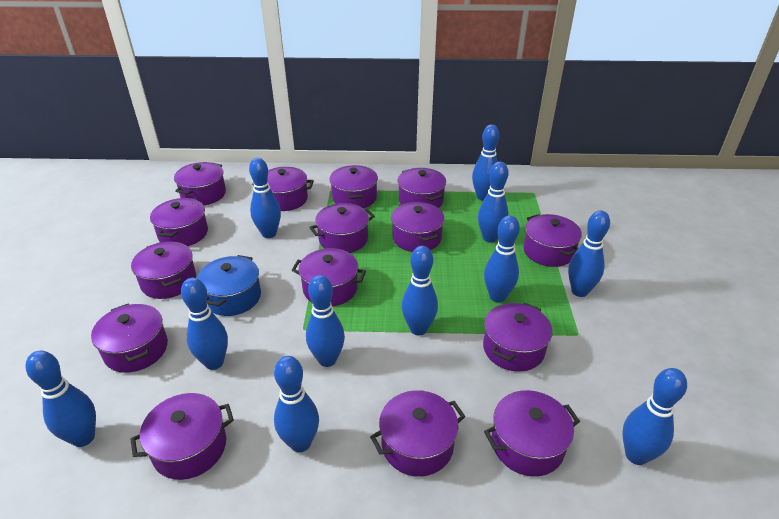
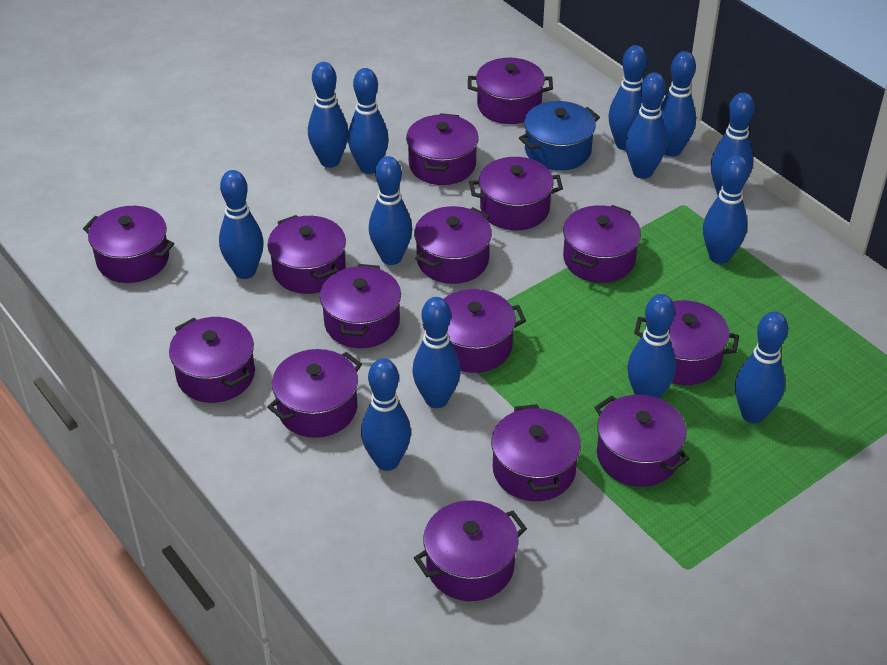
blue bowling pin: [25,351,96,447] [181,278,228,370] [249,158,281,238] [274,356,319,452] [306,275,345,367] [401,246,438,335] [472,125,500,201] [478,162,509,243] [484,215,520,303] [568,210,610,297] [622,368,687,465] = 11 -> [219,170,264,279] [308,62,348,168] [348,68,389,174] [361,358,411,471] [369,156,412,265] [412,297,461,408] [608,45,647,151] [626,72,667,179] [627,294,676,399] [661,51,696,157] [703,155,749,264] [711,92,755,195] [735,312,788,423] = 13

